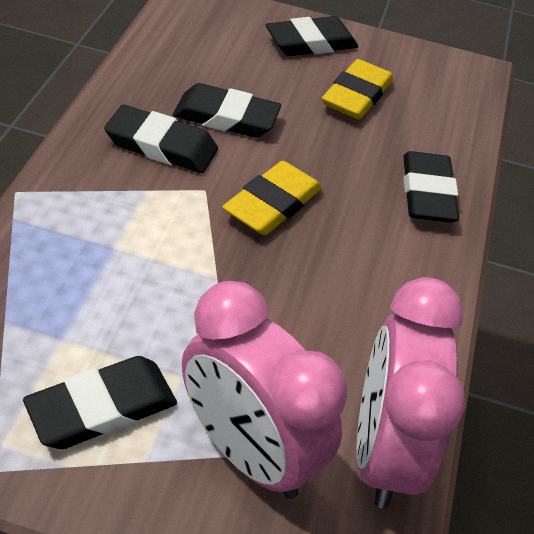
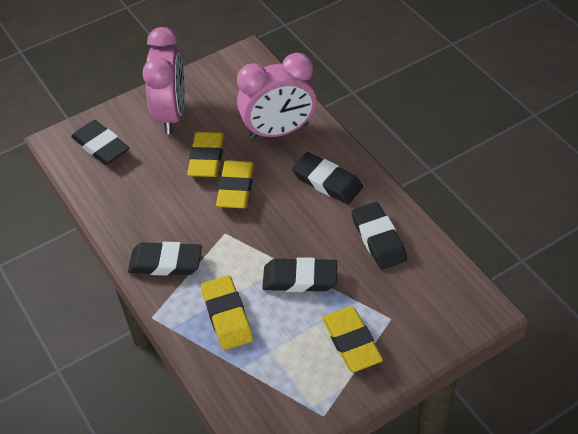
yellow eraser: [222,161,322,235] [322,59,393,120] = 2 -> [187,132,224,177] [201,275,253,350] [216,160,254,208] [322,307,383,372] = 4

